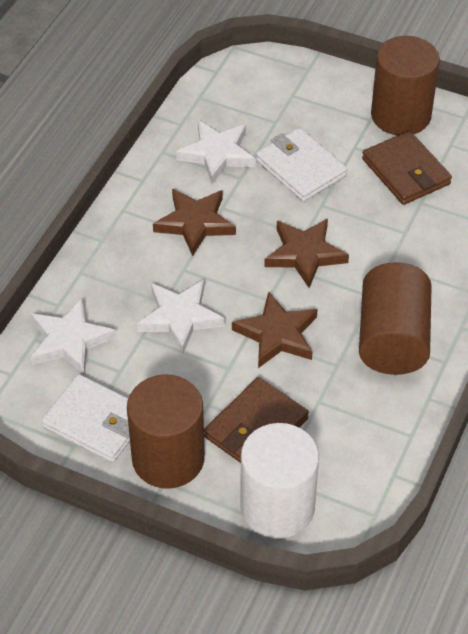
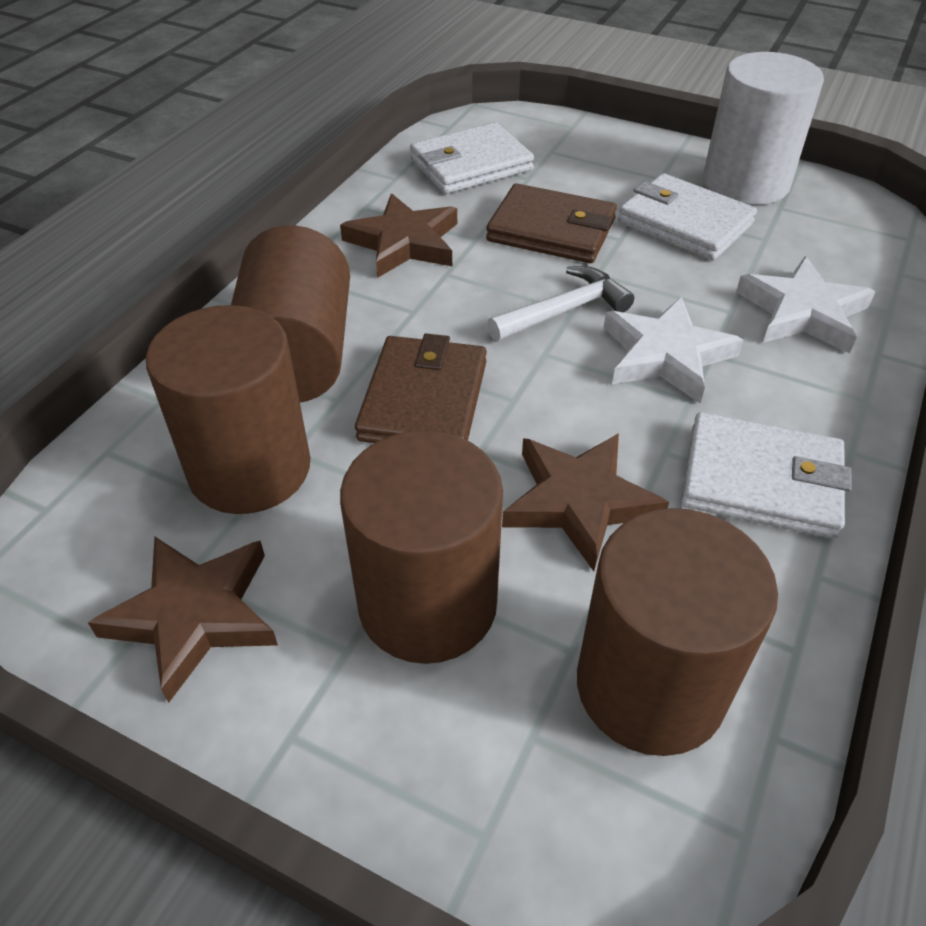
brown cylinder: [127,374,205,489] [359,262,432,375] [371,36,440,135] = 3 -> [146,305,310,514] [231,225,350,402] [340,430,503,664] [577,508,778,756] = 4
white hammer: none = 0 -> [487,266,634,341] = 1
white star: [31,298,116,375] [137,280,224,354] [176,120,256,184] = 3 -> [603,296,743,404] [736,256,876,354] = 2
white wallet: [41,374,130,463] [256,128,347,202] = 2 -> [410,122,534,194] [618,173,757,261] [681,412,852,539] = 3

